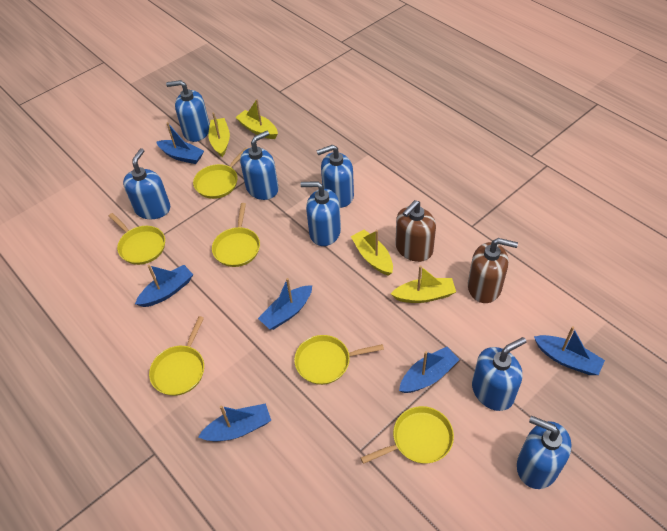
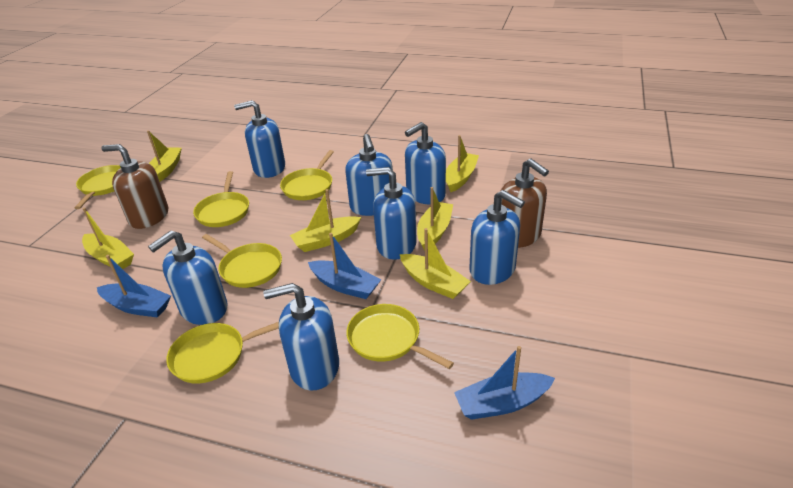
blue boat: [135,265,193,307] [157,122,204,164] [198,403,271,441] [258,278,312,330] [399,347,460,393] [534,326,605,375] = 6 -> [97,255,171,318] [308,233,381,299] [454,346,555,420] = 3
yellow boat: [208,112,230,157] [235,99,278,139] [351,229,393,276] [391,265,456,303] = 4 -> [82,207,134,269] [147,131,182,182] [290,189,361,252] [400,228,471,299] [417,187,453,251] [446,135,479,192] = 6

